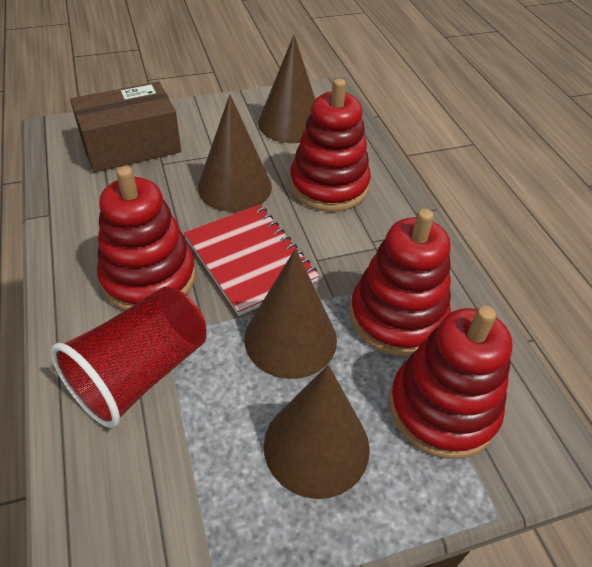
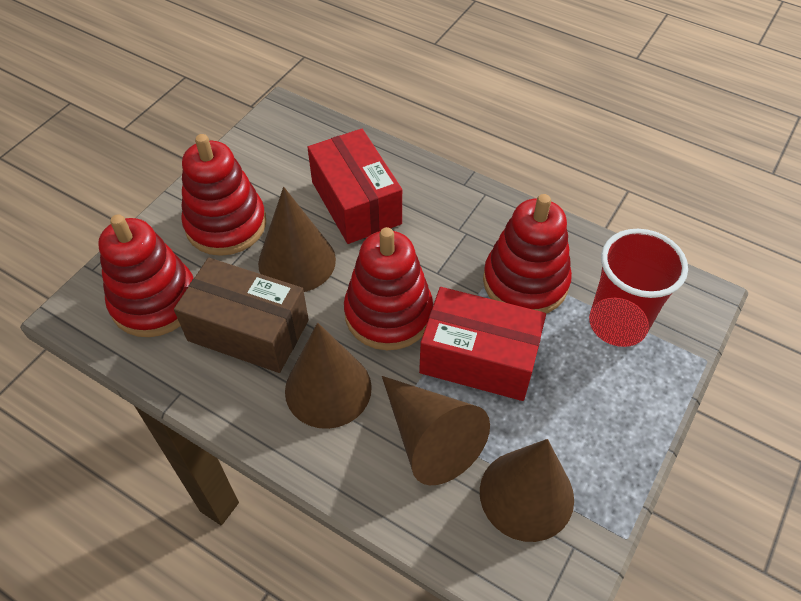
red box: none = 0 -> [307,129,402,244] [419,287,546,401] = 2
red notebook: [184,204,319,316] = 1 -> none = 0

